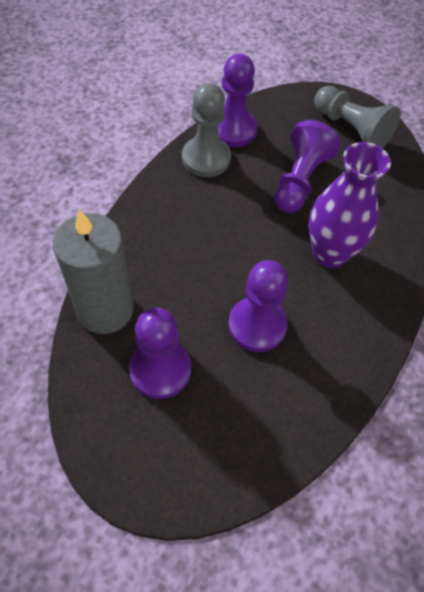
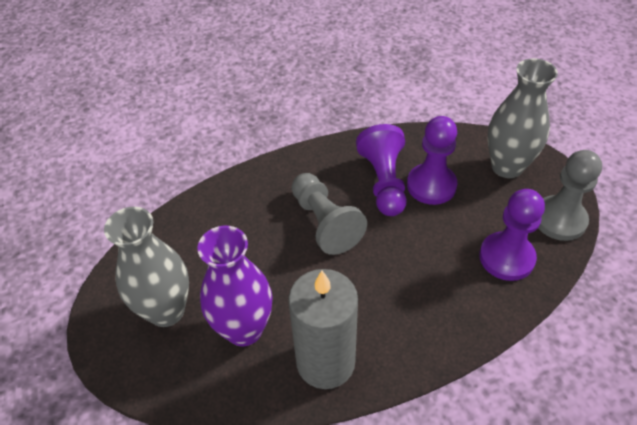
grey vase: none = 0 -> [104,207,189,327] [487,58,558,178] = 2
purple pawn: [129,308,191,399] [217,54,257,147] [228,260,288,352] [274,120,341,213] = 4 -> [356,124,407,216] [407,116,457,205] [479,189,545,281] = 3

